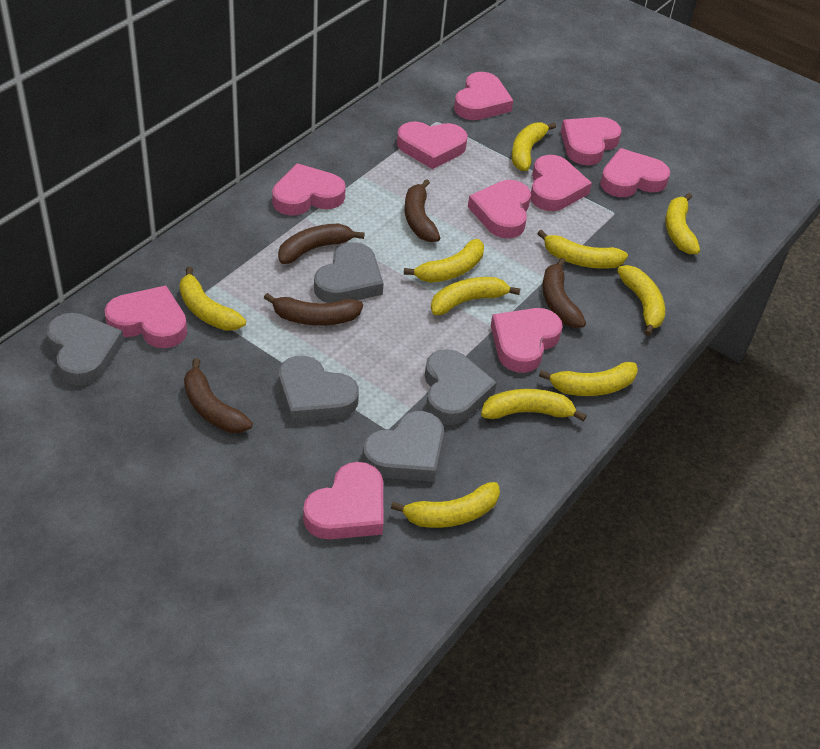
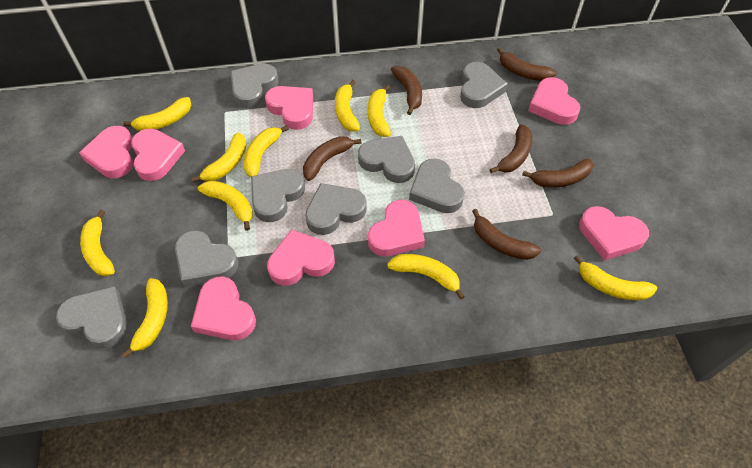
brown banana: [184,358,253,433] [264,293,363,326] [278,224,365,264] [405,179,440,242] [542,258,586,328] = 5 -> [303,136,361,181] [391,65,422,115] [472,209,541,260] [490,124,532,173] [497,48,556,81] [522,159,594,188] = 6
grey heart: [47,313,124,385] [279,356,359,423] [314,242,384,303] [362,411,444,482] [425,349,497,425] = 5 -> [56,286,128,348] [175,230,239,287] [230,64,278,108] [251,169,305,222] [305,183,367,235] [358,136,415,183] [409,158,464,213] [460,62,508,108] = 8
pink heart: [104,286,187,348] [272,163,346,216] [303,462,383,539] [397,121,468,169] [454,72,513,120] [468,180,531,238] [491,308,563,373] [531,155,592,211] [561,117,621,165] [600,148,670,197] = 10 -> [79,126,133,178] [131,129,185,181] [191,276,256,340] [265,86,313,130] [267,229,335,286] [368,200,425,256] [528,77,580,125] [579,206,649,260] = 8

